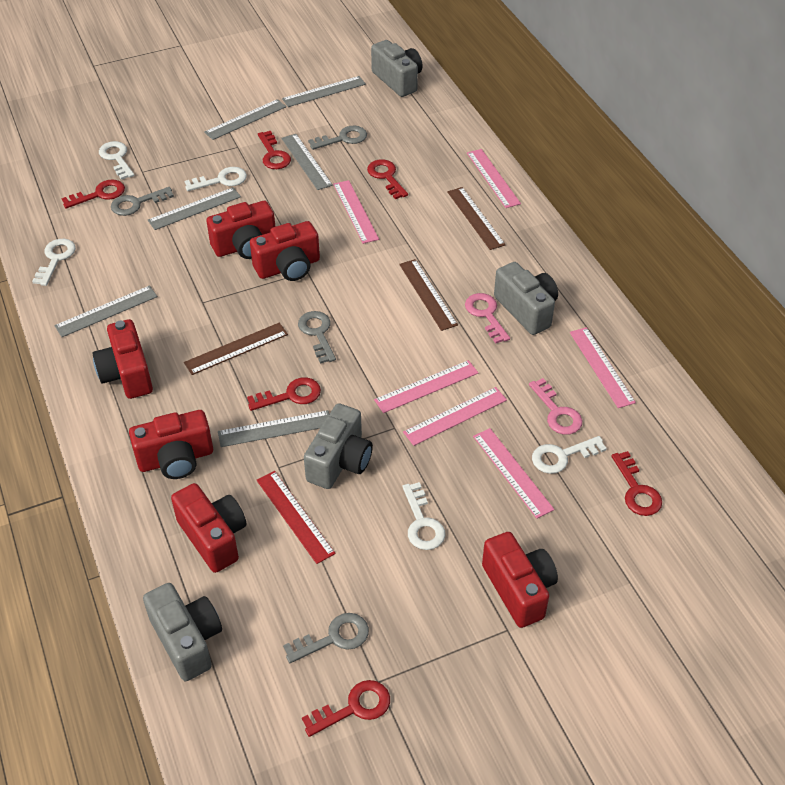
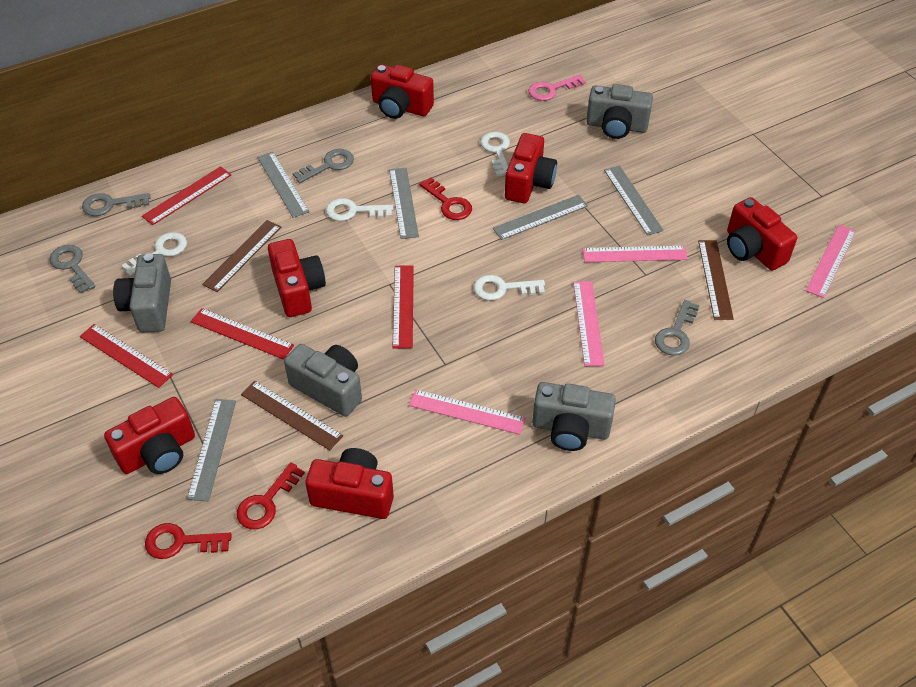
grey ruler: [54,286,157,337] [148,187,241,230] [204,99,286,140] [218,410,329,447] [281,134,333,190] [282,76,366,107] = 6 -> [187,399,236,502] [257,152,309,218] [389,168,419,239] [493,195,588,240] [604,166,664,236] = 5
pink key: [465,293,510,343] [529,378,582,435] = 2 -> [528,74,586,101] = 1
pink ruler: [333,180,379,244] [374,360,478,413] [403,387,507,446] [467,149,521,208] [473,428,554,519] [570,327,636,408] = 6 -> [409,389,526,435] [573,281,605,366] [583,246,688,262] [805,225,856,298] = 4
red key: [61,179,125,209] [247,377,321,411] [258,131,291,169] [302,680,390,737] [367,159,408,199] [611,451,662,516] = 6 -> [145,523,232,559] [237,462,305,529] [419,177,472,220] = 3
red ruler: [257,471,336,564] = 1 -> [80,324,173,388] [142,166,231,225] [191,308,294,360] [392,265,414,349] = 4
white key: [32,239,76,286] [99,141,134,180] [185,167,247,191] [402,482,445,550] [532,436,607,474] = 5 -> [122,232,187,276] [326,198,393,221] [474,275,545,301] [480,132,510,176] = 4

